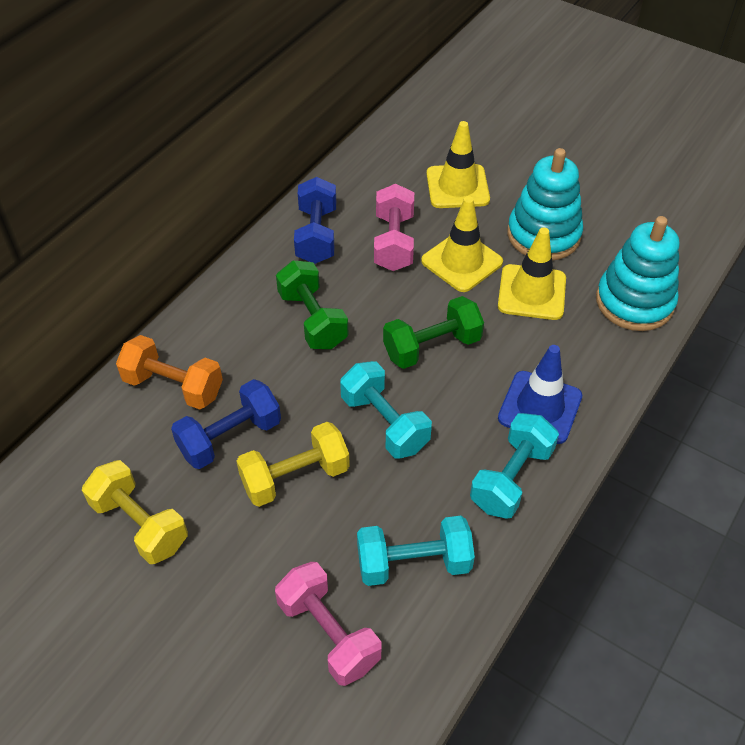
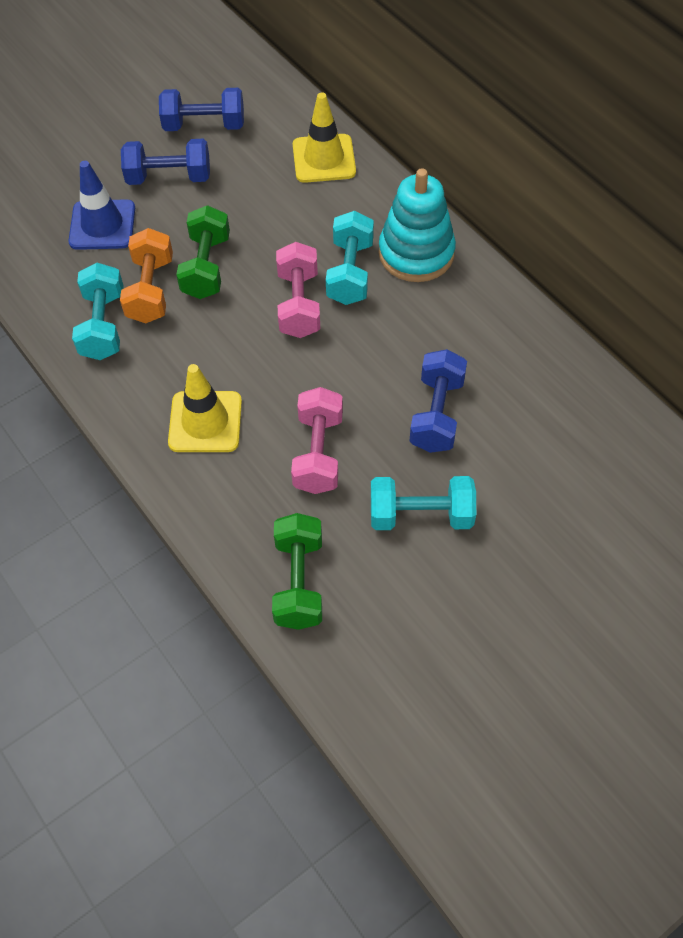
blue dumbbell: [171,379,281,469] [294,177,336,264] = 2 -> [121,139,210,185] [159,88,244,131] [410,349,467,453] = 3
turquoise stacking toy: [507,148,583,260] [596,216,679,331] = 2 -> [379,168,456,282] = 1
yellow dumbbell: [82,460,188,564] [236,422,350,507] = 2 -> none = 0
yellow traffic cone: [421,196,503,292] [427,121,490,208] [498,227,566,320] = 3 -> [168,364,242,452] [293,92,356,183] = 2

